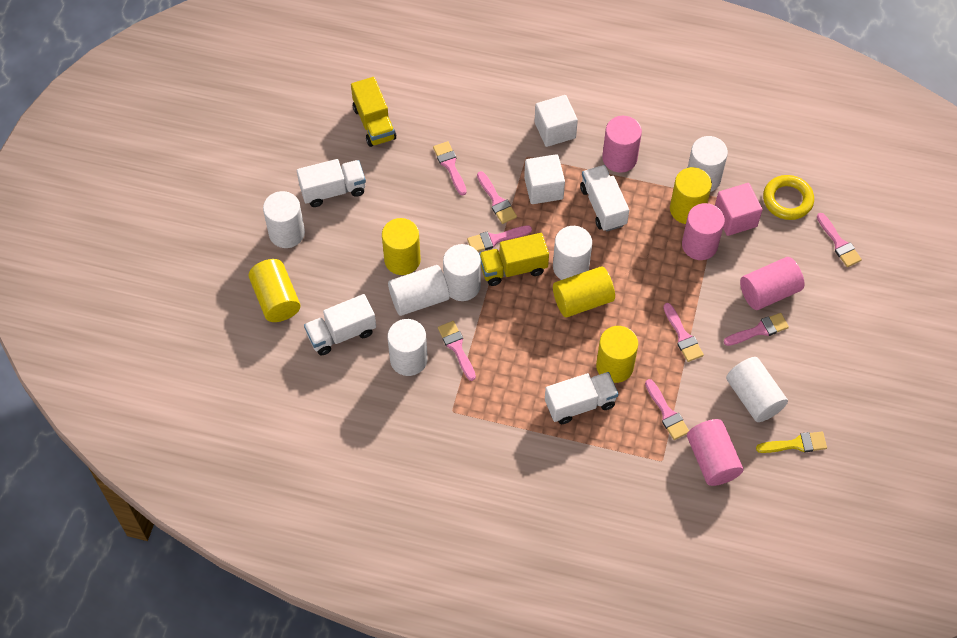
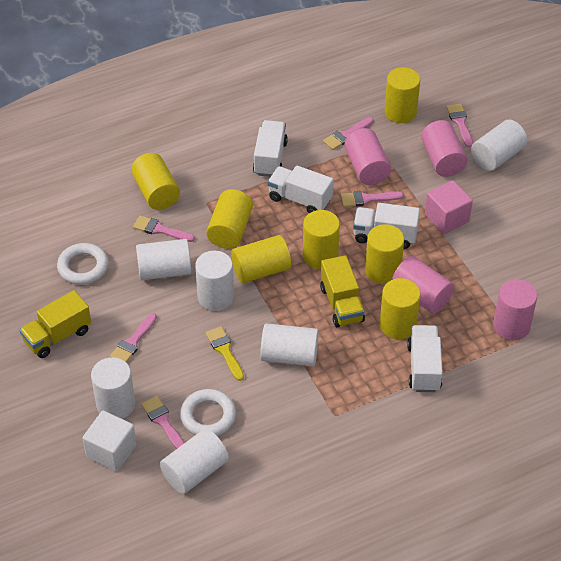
pink brush: [433,141,467,195] [438,321,476,381] [467,225,532,252] [477,171,517,224] [645,379,689,440] [663,303,704,362] [724,313,789,346] [817,213,862,267] = 8 -> [110,313,157,363] [133,215,195,242] [141,396,184,449] [323,117,373,150] [341,191,404,207] [446,103,473,147] = 6
white cube: [524,154,565,204] [534,95,578,147] = 2 -> [82,410,137,472] = 1
white cylinder: [263,191,305,248] [388,265,450,316] [388,319,428,376] [443,244,481,301] [553,226,592,280] [688,136,728,192] [726,357,788,422] = 7 -> [91,357,135,419] [136,239,191,280] [160,429,229,494] [195,251,234,311] [260,323,319,366] [471,120,527,171] = 6
white ring: none = 0 -> [57,243,108,285] [180,389,236,436] = 2
yellow cylinder: [248,259,300,322] [382,218,421,275] [553,266,615,318] [596,326,638,383] [670,167,712,224] = 5 -> [131,153,180,210] [206,189,253,249] [231,235,291,283] [303,210,340,269] [365,224,404,284] [380,278,420,339] [385,67,420,123] = 7
yellow ring: [763,175,814,220] = 1 -> none = 0

